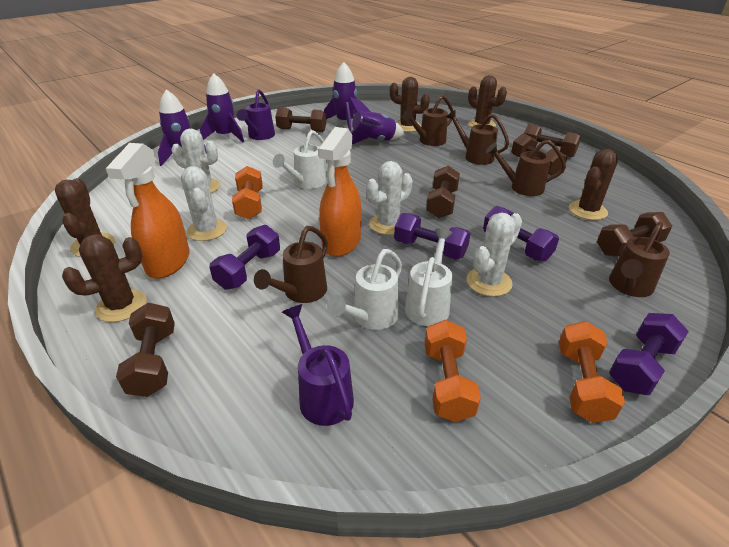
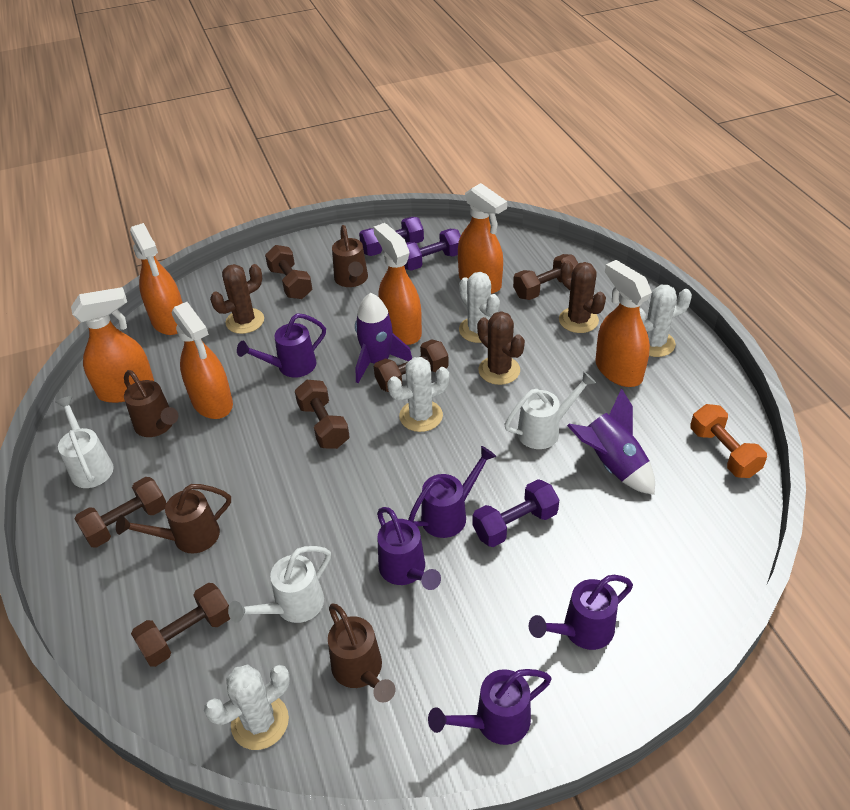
brown cactus: [55,178,115,257] [62,234,147,322] [390,77,430,132] [468,75,507,127] [569,149,618,220] = 5 -> [210,264,264,334] [477,311,525,385] [559,260,606,333] = 3
brown watering can: [254,226,328,303] [402,95,453,146] [446,110,509,165] [486,140,566,196] [609,222,670,297] = 5 -> [116,484,231,554] [124,370,178,437] [328,603,395,703] [332,225,368,287] = 4
orange dumbbell: [232,166,263,219] [425,320,481,422] [559,321,625,423] = 3 -> [690,404,767,478] = 1
orange spray bottle: [106,143,190,279] [318,127,362,257] = 2 -> [71,287,154,403] [130,223,183,335] [172,302,233,419] [373,223,422,345] [458,183,507,294] [595,260,652,387] = 6
purple dumbbell: [209,225,280,290] [394,213,471,260] [483,206,559,262] [609,313,689,395] = 4 -> [359,217,424,256] [404,229,461,271] [473,479,559,547] = 3
purple rocket: [158,89,207,166] [200,73,244,142] [324,62,357,132] [348,96,404,144] = 4 -> [355,293,412,383] [567,388,655,495] = 2
purple watering can: [237,89,275,140] [282,304,354,426] = 2 -> [237,313,326,378] [377,507,441,590] [408,446,496,538] [428,669,552,745] [529,575,633,650] = 5

